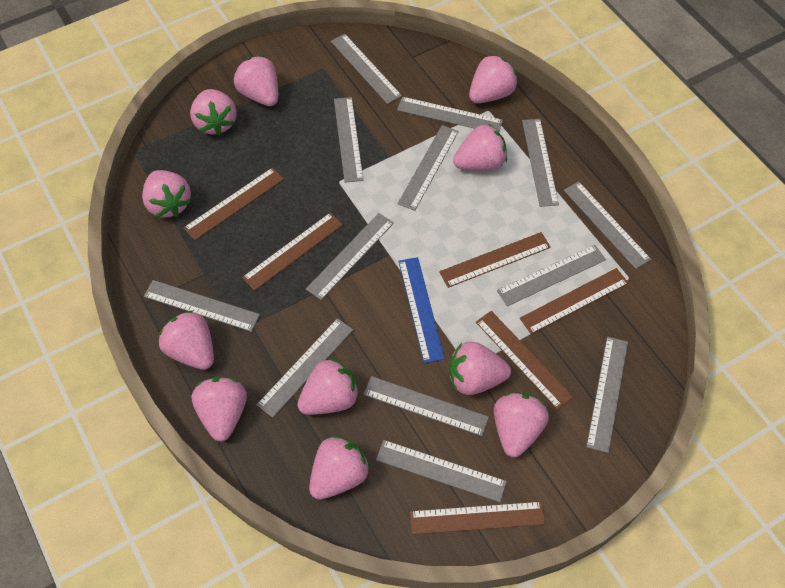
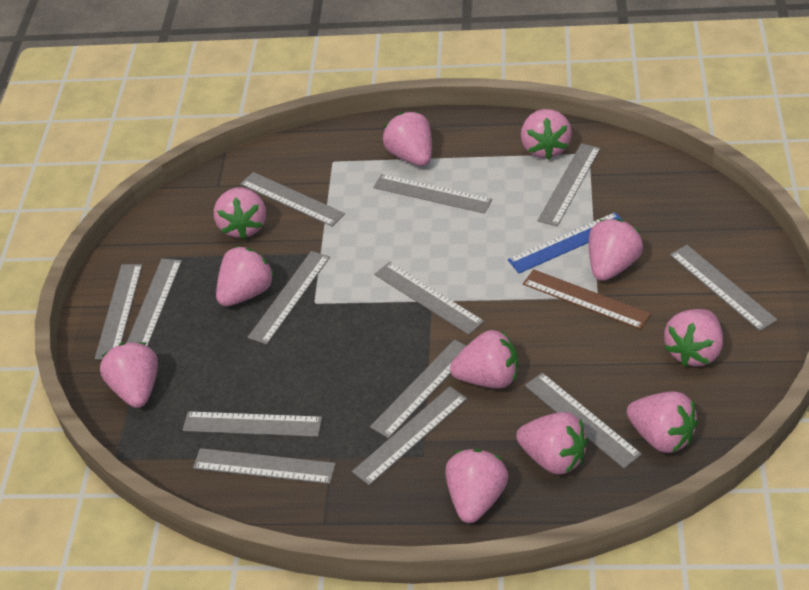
brown ruler: [184,168,284,240] [242,213,343,291] [410,501,545,535] [439,232,551,288] [476,311,573,410] [520,268,628,334] = 6 -> [523,269,651,330] = 1

